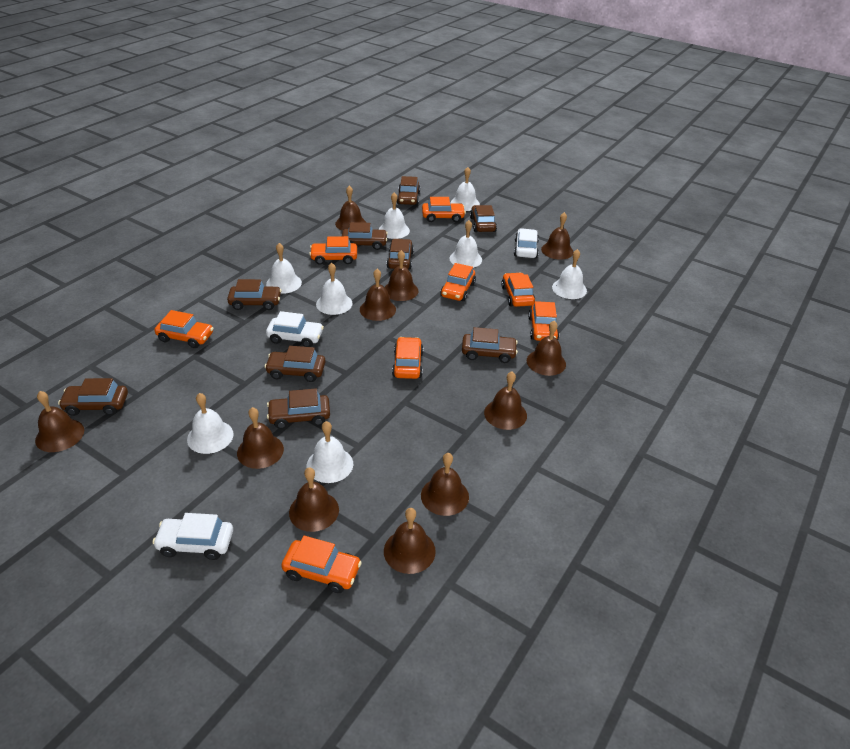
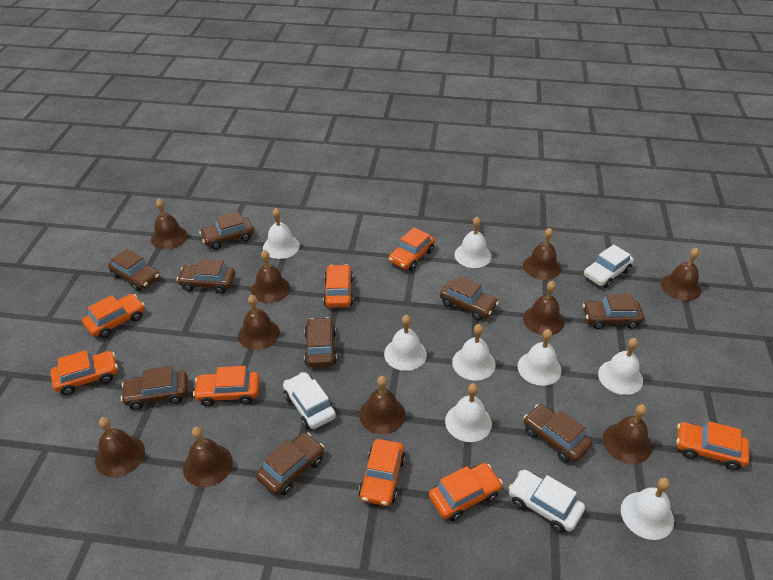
brown bell: [35,391,84,452] [237,407,284,469] [289,467,339,532] [335,186,366,231] [360,269,396,321] [384,250,418,301] [384,508,436,574] [421,453,469,516] [484,372,527,430] [527,321,566,376] [541,212,573,260] = 11 -> [95,417,145,477] [151,199,188,249] [183,427,233,487] [238,295,280,350] [251,250,290,303] [359,376,406,434] [523,228,561,280] [523,281,564,335] [603,404,652,464] [661,248,701,301] = 10

